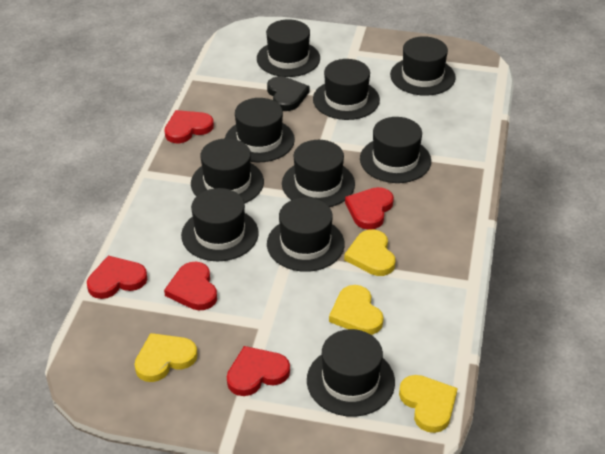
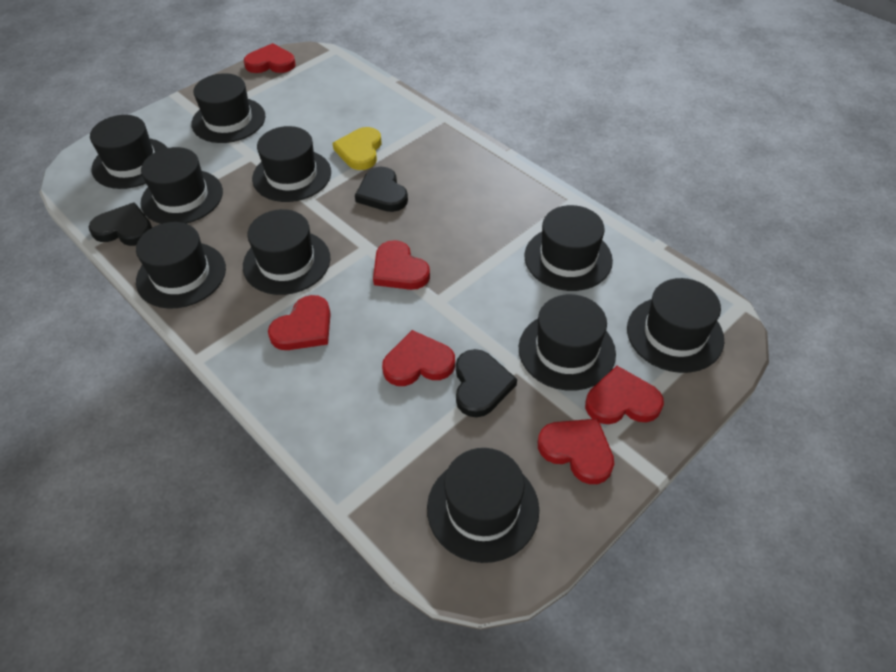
black heart: [267,76,310,111] = 1 -> [88,202,152,246] [355,167,408,212] [456,349,517,417] = 3
red heart: [87,256,148,299] [164,110,214,143] [164,262,217,311] [227,346,290,396] [345,187,394,230] = 5 -> [244,43,296,73] [268,295,331,350] [373,240,430,290] [382,330,455,386] [538,419,614,484] [585,366,664,424] = 6
yellow heart: [134,333,197,382] [329,285,384,335] [344,229,395,276] [399,375,458,433] = 4 -> [332,127,382,170] = 1

